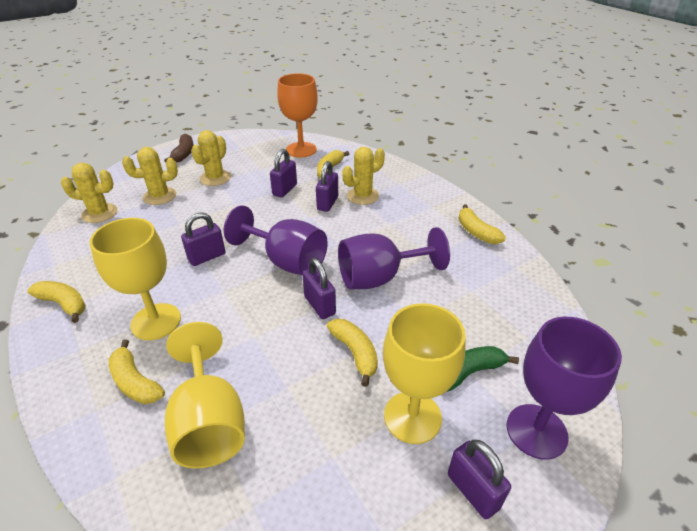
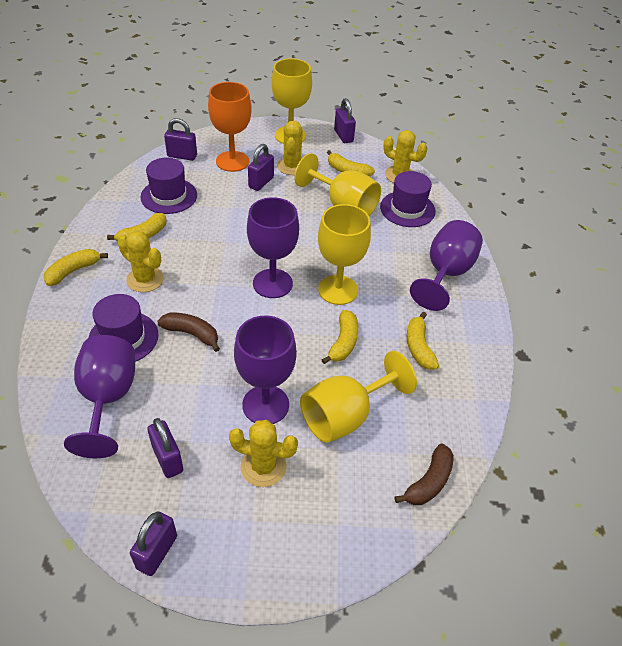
brown banana: [164,134,194,162] = 1 -> [157,313,220,352] [395,444,454,505] = 2
green banana: [447,346,519,392] = 1 -> none = 0
purple goblet: [224,205,328,275] [338,227,450,290] [507,317,622,460] = 3 -> [64,335,135,458] [234,316,297,424] [247,197,299,298] [410,220,483,311] = 4
purple hat: none = 0 -> [88,294,159,362] [140,158,197,214] [380,171,436,227] = 3
yellow goblet: [90,218,181,340] [165,322,245,468] [383,303,466,444] = 3 -> [272,59,312,144] [294,153,381,216] [300,351,417,443] [318,204,371,305] = 4

